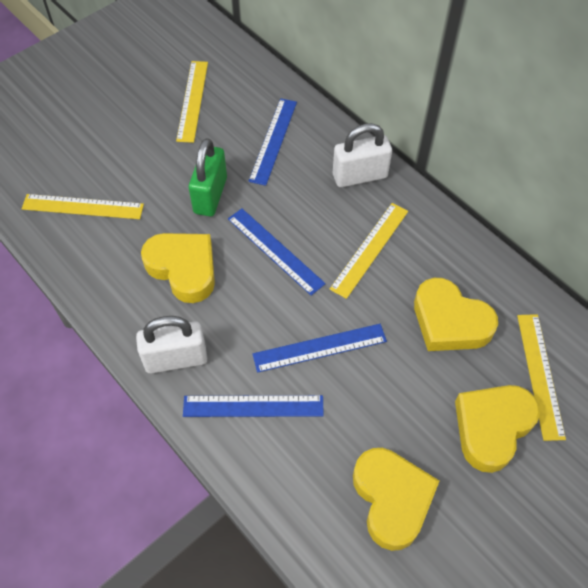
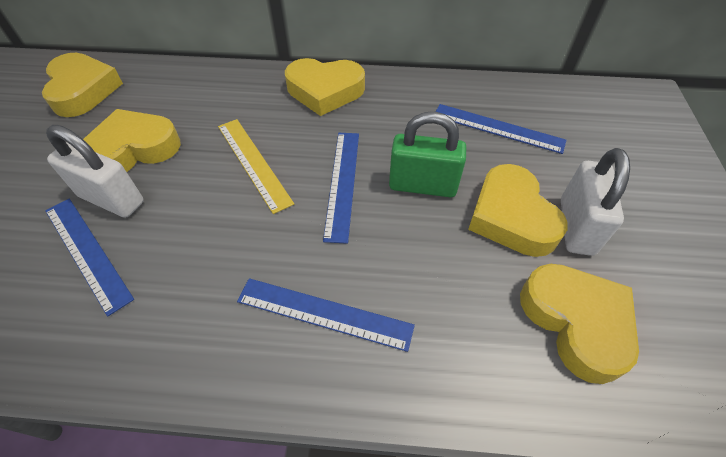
yellow heart: [141,233,215,303] [353,448,439,551] [414,278,498,351] [455,385,540,473] = 4 -> [42,53,123,117] [83,109,181,172] [285,58,365,116] [468,164,568,257] [520,264,639,384] = 5
yellow ruler: [22,194,144,219] [176,61,208,143] [330,203,408,299] [517,314,566,441] = 4 -> [218,119,294,214] = 1

